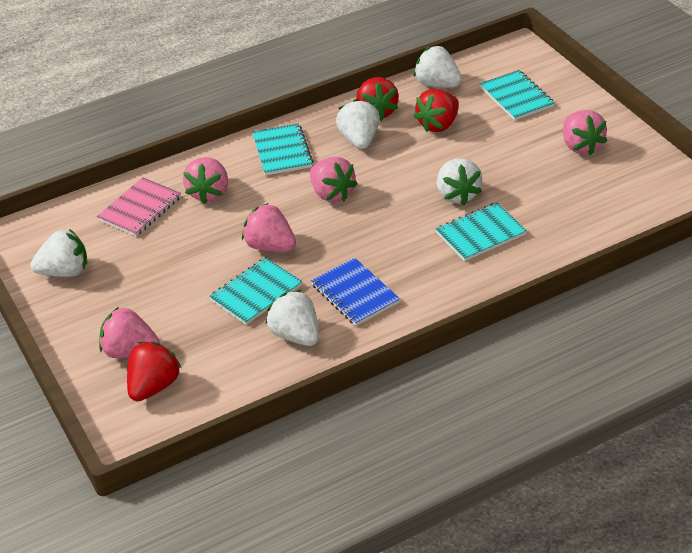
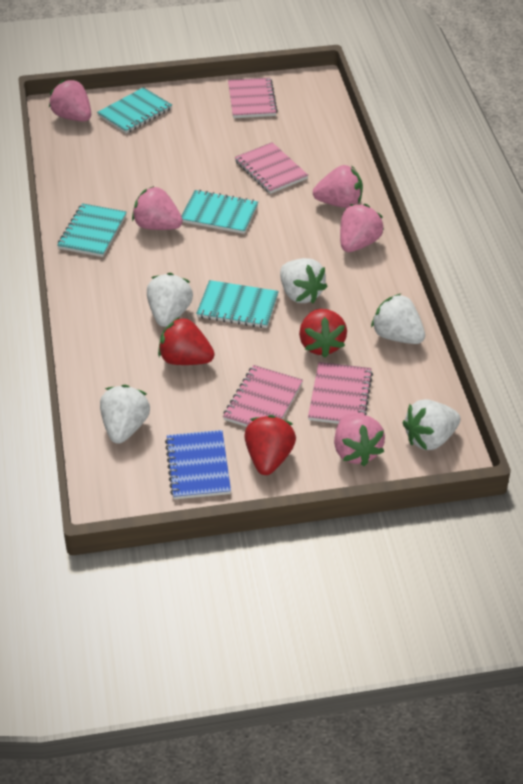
pink notebook: [97,177,181,236] = 1 -> [223,365,303,427] [228,78,278,118] [235,142,308,194] [308,362,373,424] = 4

